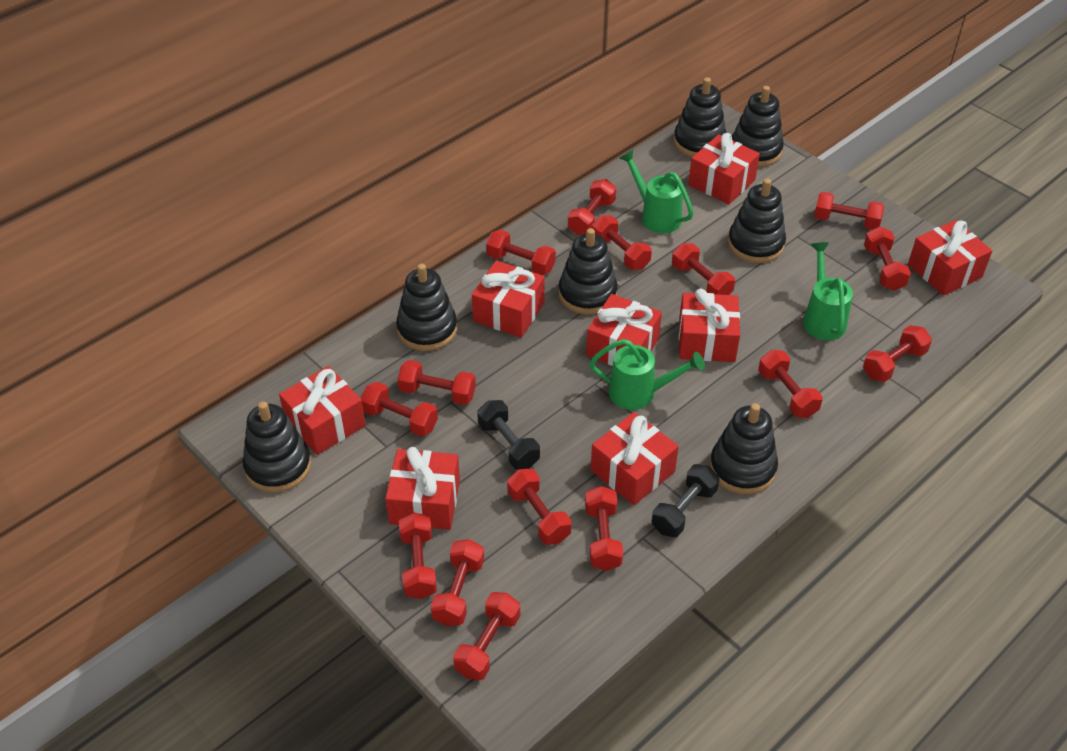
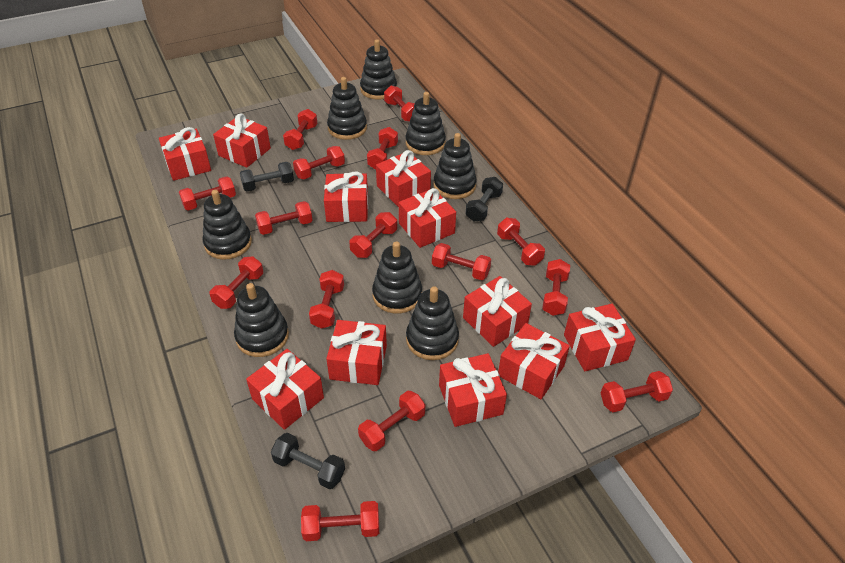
black dumbbell: [477,400,540,470] [652,464,719,537] = 2 -> [240,162,294,191] [271,433,345,489] [466,177,503,222] = 3
black stacking toy: [242,401,311,493] [396,264,457,351] [559,228,618,314] [674,77,726,157] [710,403,778,494] [728,179,786,263] [732,86,784,167] = 7 -> [203,190,252,260] [234,283,289,357] [327,77,367,140] [360,39,397,100] [372,242,422,314] [406,92,446,155] [406,286,459,360] [433,133,477,199] = 8
green watering can: [589,339,705,410] [620,150,694,233] [803,242,853,340] = 3 -> none = 0
red gift: [279,366,366,455] [385,447,460,530] [472,260,545,338] [586,294,662,366] [591,412,679,505] [679,289,740,362] [688,133,760,204] [908,220,992,296] = 8 -> [159,127,211,181] [213,113,271,168] [246,349,324,430] [324,172,368,222] [326,320,387,385] [376,150,431,207] [399,188,456,248] [439,353,507,427] [463,276,532,347] [498,323,570,399] [564,304,636,371] = 11

